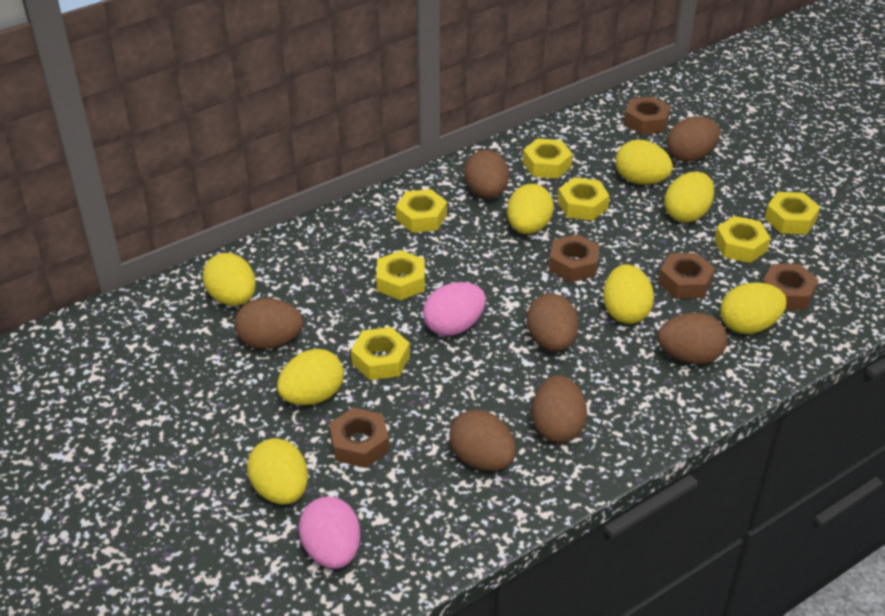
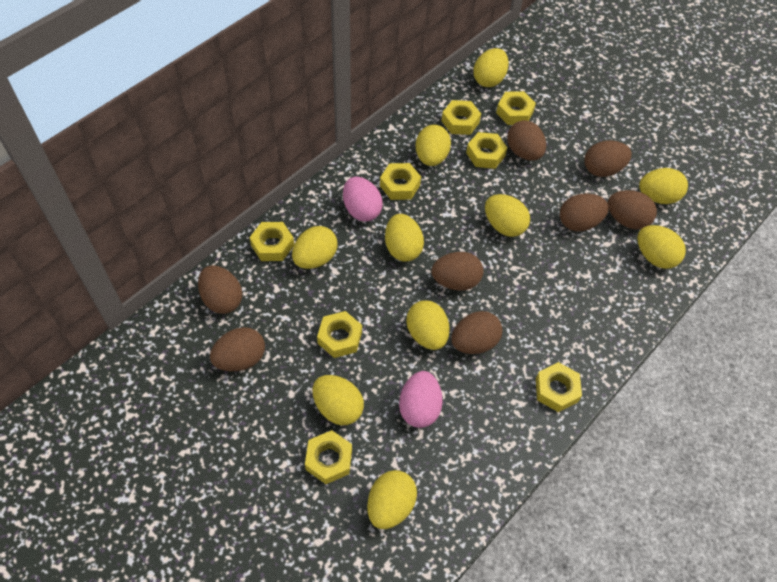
brown egg: [235,298,303,349] [449,410,516,471] [464,150,509,198] [527,293,579,351] [532,375,587,443] [658,313,727,365] [667,116,720,162] = 7 -> [198,265,242,314] [210,327,265,371] [432,252,483,290] [451,311,503,354] [507,120,546,161] [560,193,609,231] [584,140,632,177] [608,190,657,230] = 8
brown nut: [329,407,389,468] [549,234,600,282] [624,96,671,134] [658,253,715,299] [762,264,819,310] = 5 -> none = 0
yellow egg: [202,253,256,306] [247,438,308,505] [277,349,344,405] [507,184,554,234] [603,264,654,324] [616,140,673,185] [665,172,714,223] [721,283,787,334] = 8 -> [292,226,338,269] [313,375,364,425] [367,470,417,529] [385,214,424,262] [406,300,450,350] [416,125,451,166] [473,48,509,87] [485,194,530,237] [637,225,686,269] [639,168,688,204] = 10
yellow nut: [351,327,410,380] [376,250,425,300] [396,189,447,233] [523,138,573,179] [558,177,610,221] [714,216,771,263] [765,192,820,234] = 7 -> [249,222,294,261] [305,430,352,484] [317,311,362,358] [380,163,421,200] [441,100,481,135] [466,132,507,169] [496,91,536,125] [536,362,582,412] = 8

